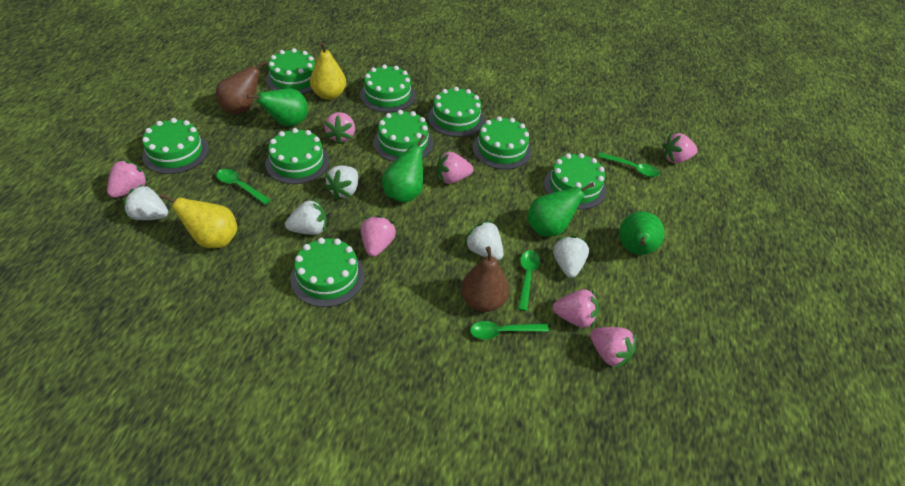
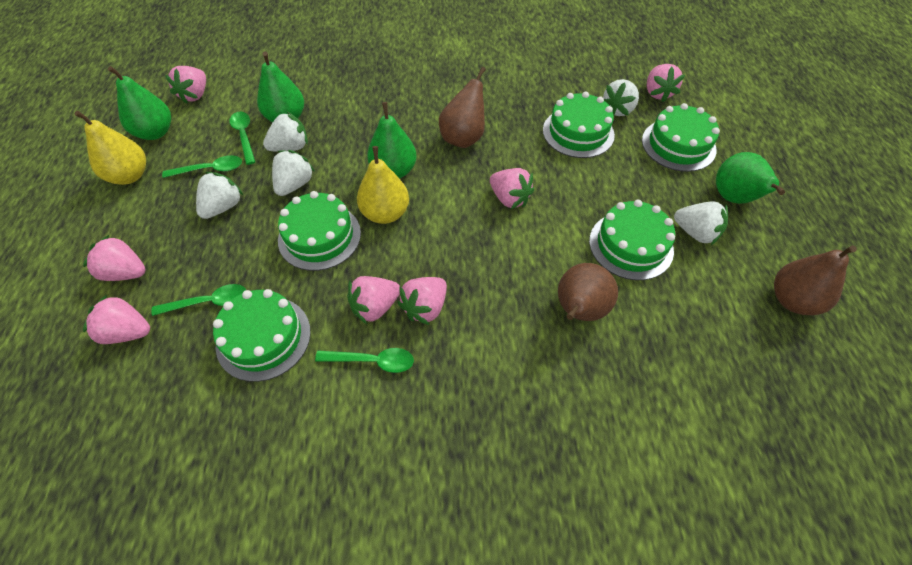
brown pear: [216,60,267,114] [461,246,509,312] = 2 -> [439,67,486,148] [558,263,618,321] [774,246,857,315] = 3
green cake: [142,118,209,174] [266,48,315,94] [266,128,329,184] [290,238,365,307] [360,64,416,112] [373,110,433,162] [428,87,485,137] [473,116,532,169] [544,153,606,210] = 9 -> [213,289,311,382] [278,191,361,271] [543,92,615,158] [589,200,675,280] [642,103,720,172] = 5

